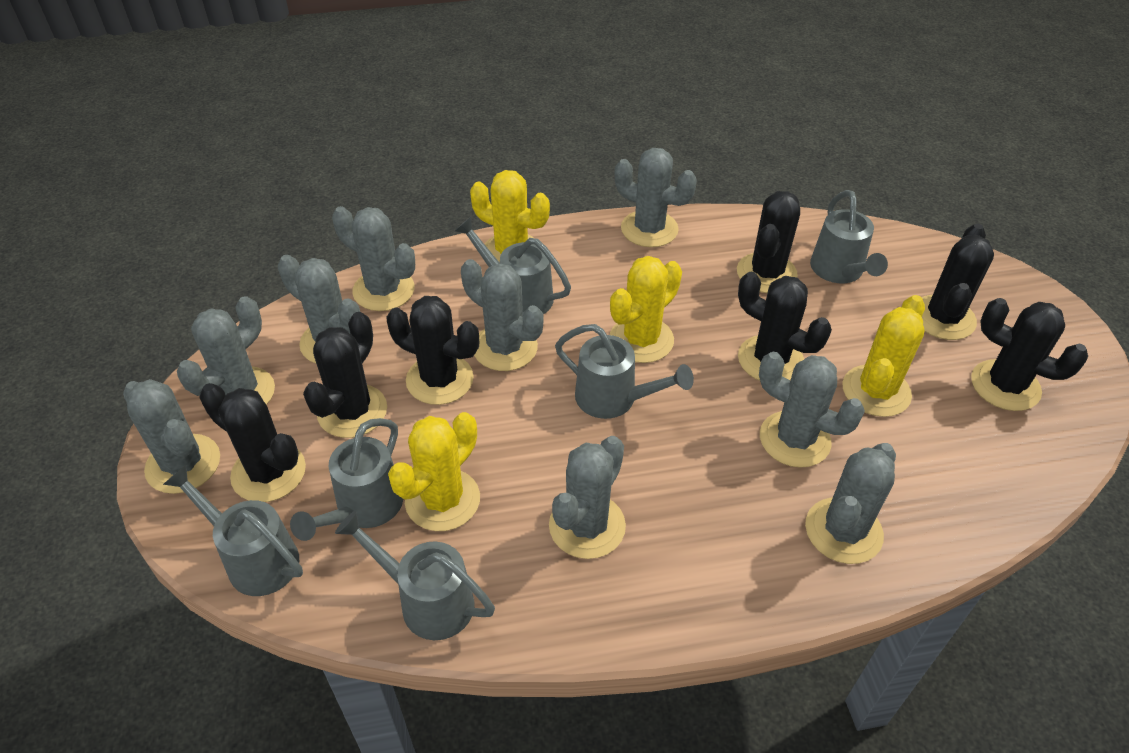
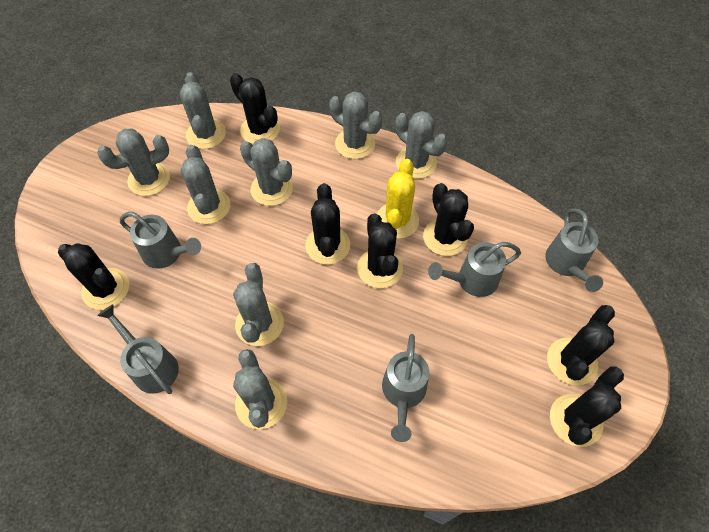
grey cactus: [123,379,220,494] [177,296,275,405] [278,255,360,364] [332,206,415,311] [461,259,544,371] [549,436,626,559] [615,148,697,247] [759,352,865,468] [805,443,896,564] = 9 -> [97,128,170,196] [180,72,226,149] [180,145,230,224] [233,263,284,346] [233,349,287,429] [240,138,293,206] [329,91,382,159] [395,111,448,179] = 8
grey watering can: [163,465,303,596] [290,418,403,541] [335,511,495,640] [455,217,571,314] [555,324,694,419] [810,190,888,283] = 6 -> [97,304,179,394] [120,212,201,269] [382,334,429,442] [428,242,521,297] [545,209,603,292] = 5
yellow cactus: [388,412,480,531] [470,170,550,262] [610,256,682,363] [842,295,925,417] = 4 -> [377,159,419,239] = 1

